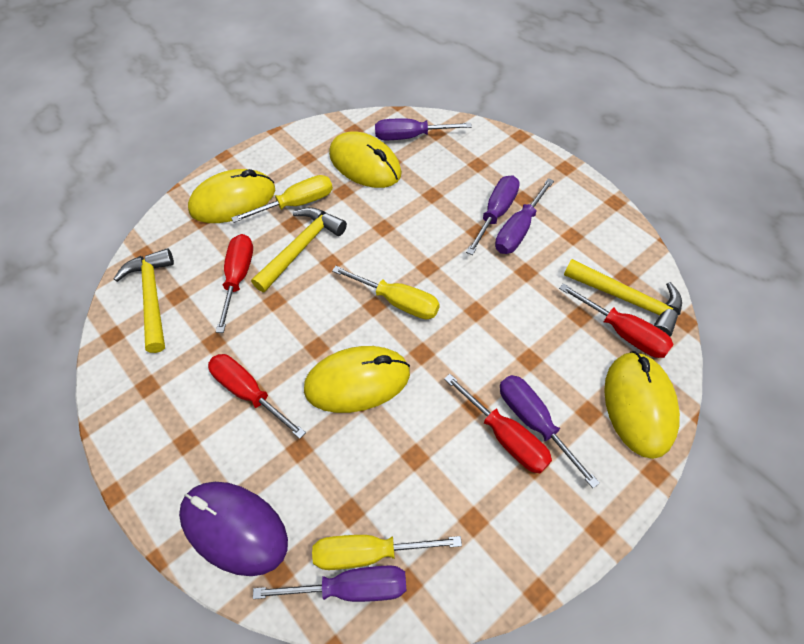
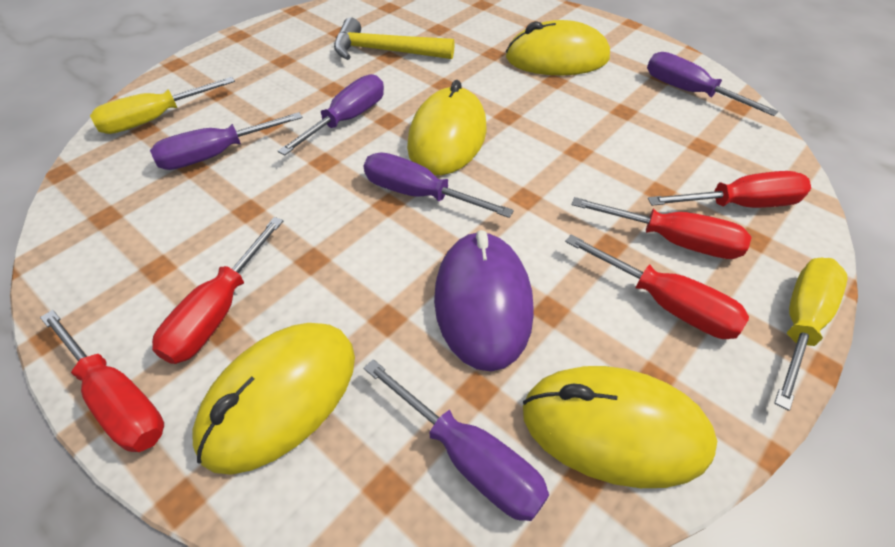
red screwdriver: [208,354,306,439] [216,234,253,333] [444,374,552,473] [559,283,674,358] = 4 -> [40,310,164,452] [152,217,283,364] [565,234,749,339] [572,197,752,259] [648,171,811,208] = 5
yellow hammer: [114,248,174,353] [251,207,347,292] [564,259,682,337] = 3 -> [334,17,455,60] = 1
yellow screwdriver: [231,175,333,223] [312,535,462,570] [332,266,440,319] = 3 -> [90,77,235,134] [774,258,848,411] = 2

